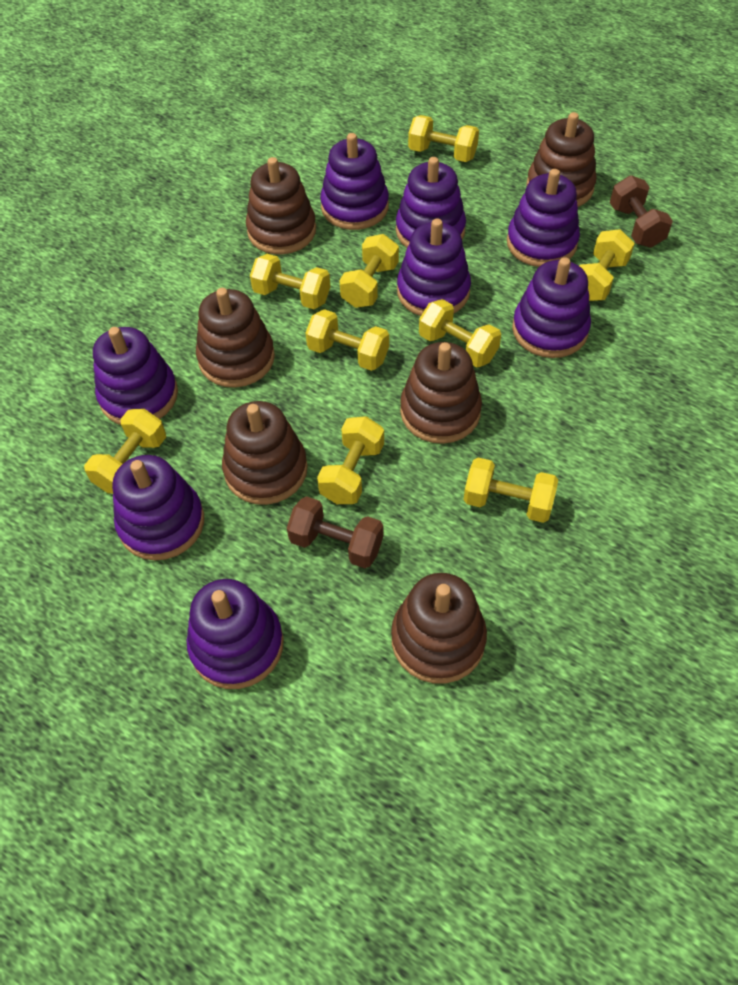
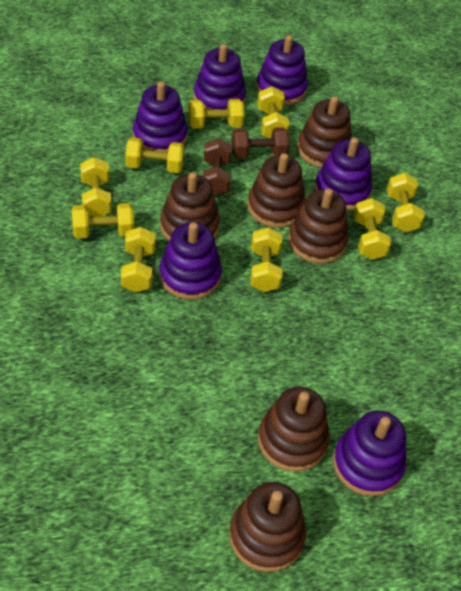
purple stacking toy: [93,327,178,425] [112,455,204,560] [187,579,284,689] [320,133,389,230] [396,157,466,248] [397,219,471,316] [507,169,580,267] [512,257,591,358] = 8 -> [133,82,188,153] [159,222,222,300] [194,44,246,110] [256,35,308,105] [315,137,372,211] [333,411,406,496] = 6

